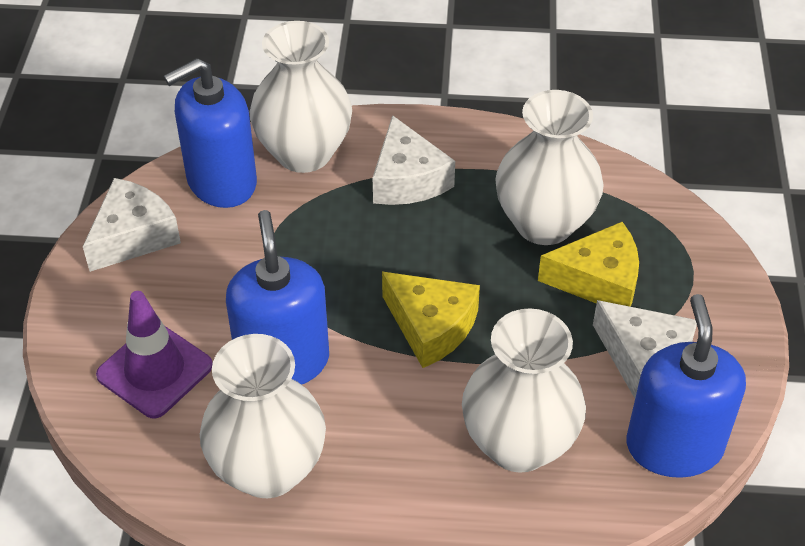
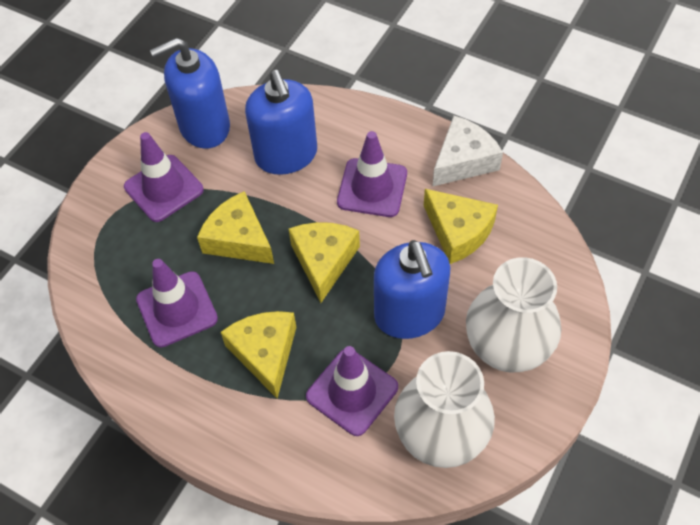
purple traffic cone: [96,291,213,419] = 1 -> [124,132,204,222] [136,259,218,347] [306,346,398,436] [337,131,407,217] = 4
white cheese: [83,178,181,272] [373,115,455,205] [593,300,697,398] = 3 -> [432,116,503,187] = 1
white vase: [200,334,326,498] [250,21,352,173] [462,309,586,473] [495,90,604,245] = 4 -> [394,351,495,468] [466,257,562,372] = 2
yellow cheese: [382,272,480,368] [538,222,639,307] = 2 -> [197,191,274,264] [221,311,296,398] [289,222,360,303] [424,189,498,264] = 4

